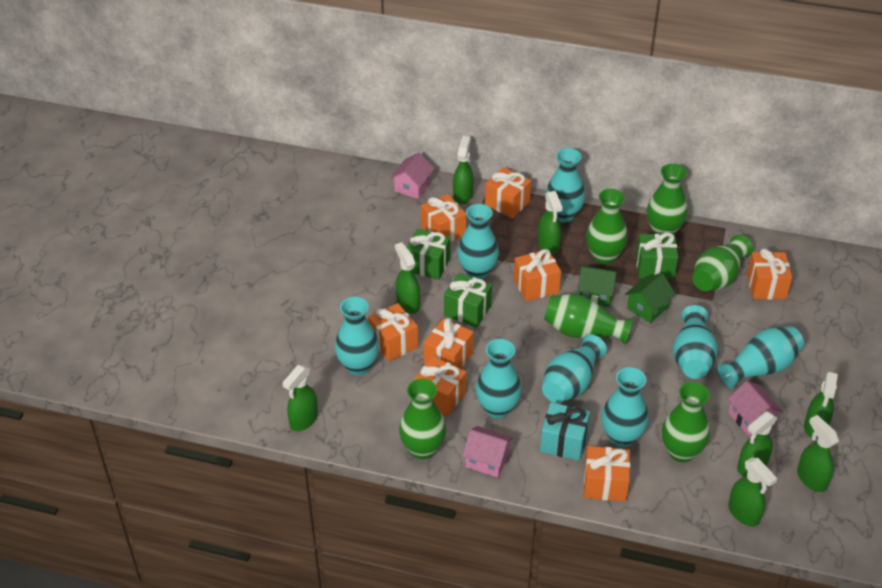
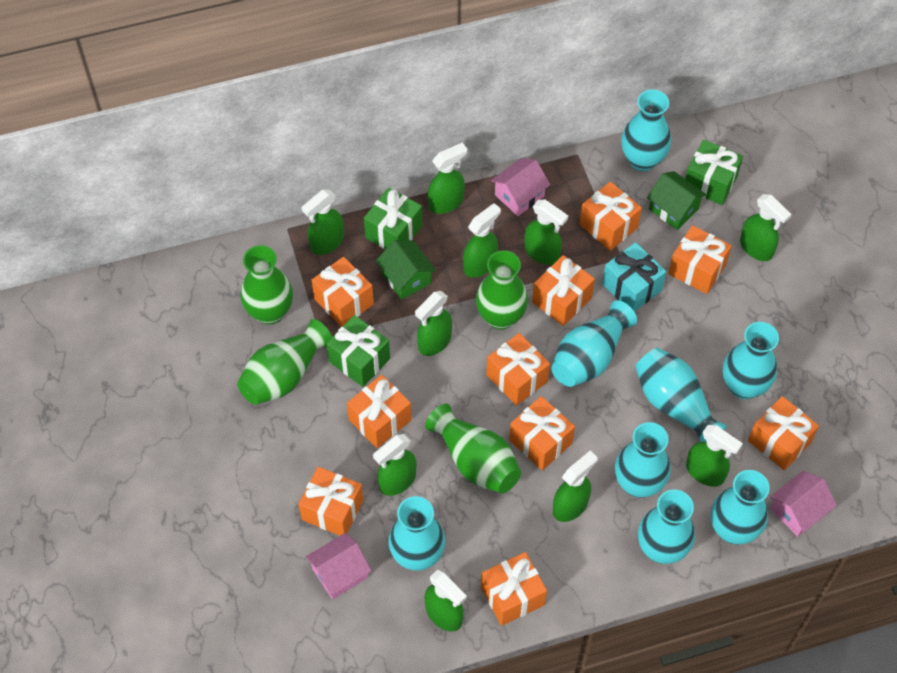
green spray bottle: [282,365,318,431] [395,242,420,314] [453,136,474,205] [538,191,563,255] [728,458,777,527] [737,412,777,477] [797,415,839,492] [804,372,838,439] = 8 -> [302,190,344,255] [373,434,416,496] [415,291,452,356] [425,570,467,631] [428,142,467,214] [463,203,501,278] [525,199,568,265] [553,450,598,522] [686,425,743,487] [740,194,792,261] = 10
green vase: [399,379,446,459] [544,294,633,344] [586,189,628,264] [647,164,687,235] [662,382,710,463] [693,235,753,291] = 6 -> [237,319,332,405] [240,245,293,325] [425,403,521,493] [476,250,528,330] = 4
orange gift: [368,303,418,361] [414,356,466,417] [421,194,466,242] [424,318,474,369] [485,167,531,218] [514,249,561,301] [584,446,630,502] [747,249,792,300] = 8 -> [298,467,363,536] [312,257,374,327] [347,375,412,448] [481,552,547,626] [486,333,550,406] [509,396,575,470] [532,255,595,326] [580,182,642,251] [668,225,732,294] [748,396,819,470] = 10

